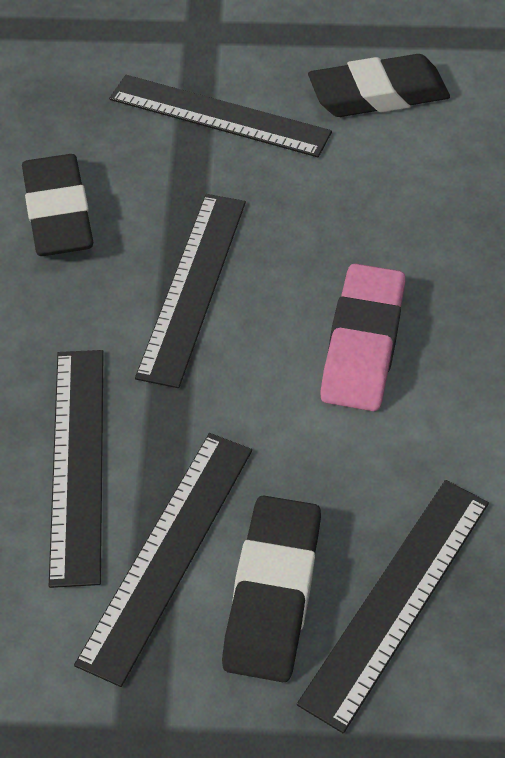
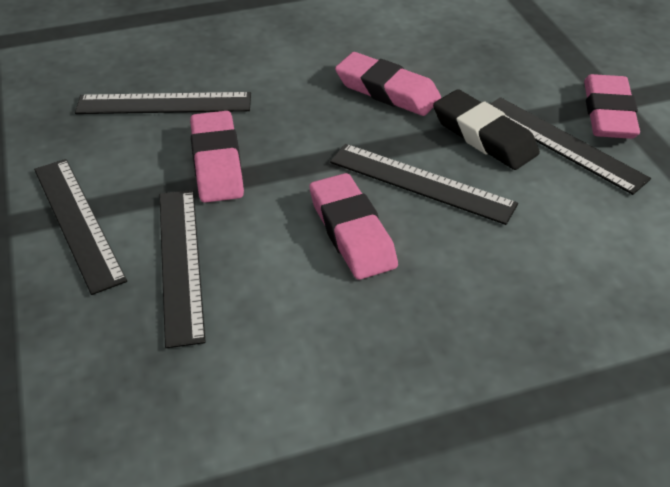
black eraser: [22,154,93,256] [222,495,321,682] [308,54,450,117] = 3 -> [433,89,540,170] = 1
pink eraser: [320,263,405,411] = 1 -> [190,111,244,203] [309,173,398,280] [335,52,441,116] [584,74,640,139] = 4

